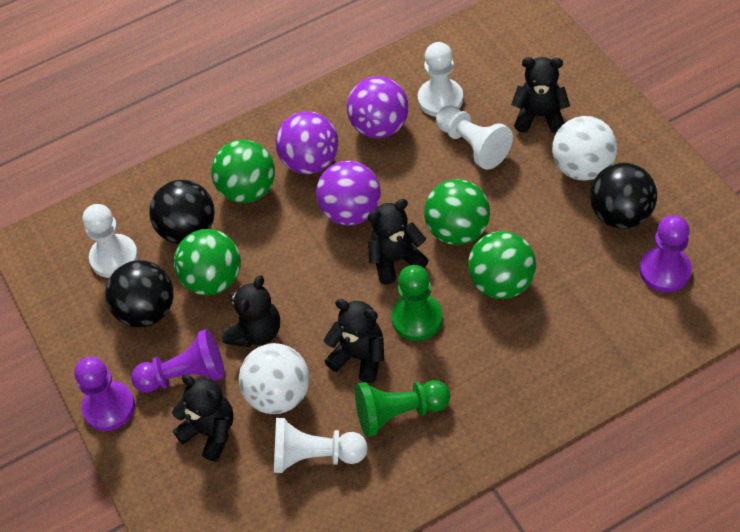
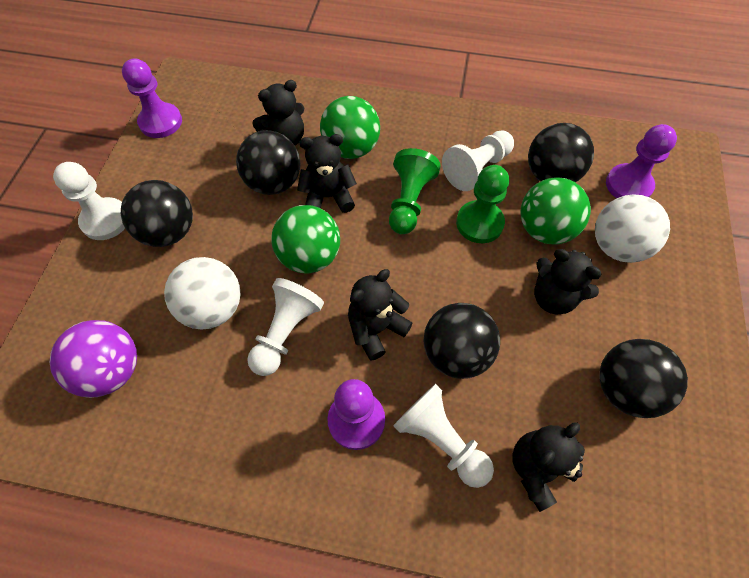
black ball: [105,260,174,327] [149,180,215,244] [590,163,657,229] = 3 -> [121,180,193,247] [236,130,300,195] [423,303,500,379] [528,123,594,182] [599,339,688,418] = 5
green ball: [174,229,241,295] [211,140,275,203] [424,179,490,245] [468,231,536,299] = 4 -> [271,205,340,274] [320,96,380,159] [521,177,591,245] = 3
purple ball: [276,111,338,174] [316,161,381,226] [347,76,409,138] = 3 -> [50,320,137,398] = 1

